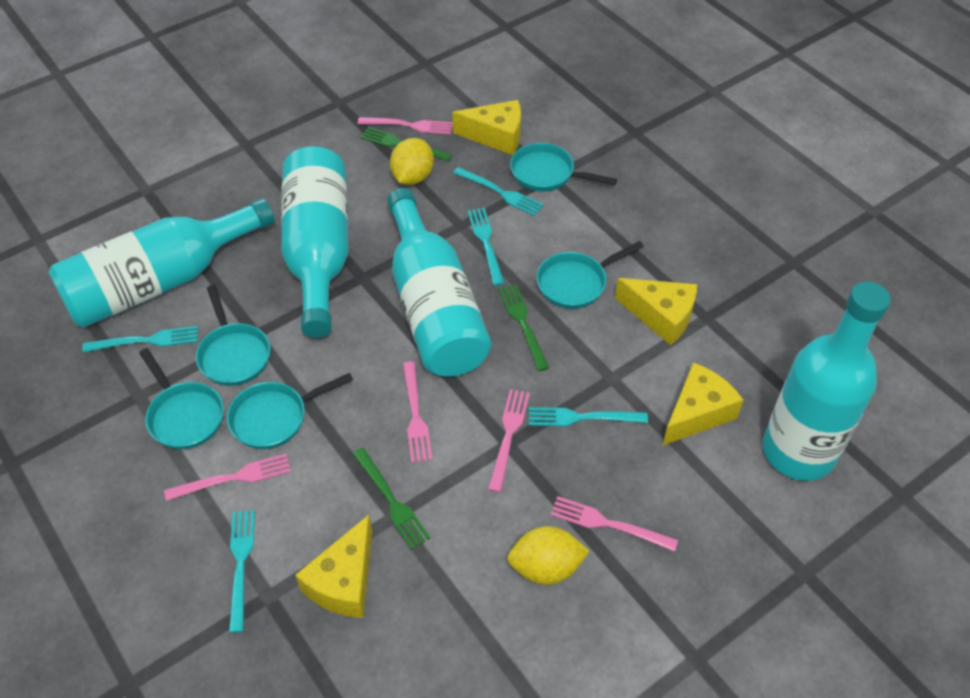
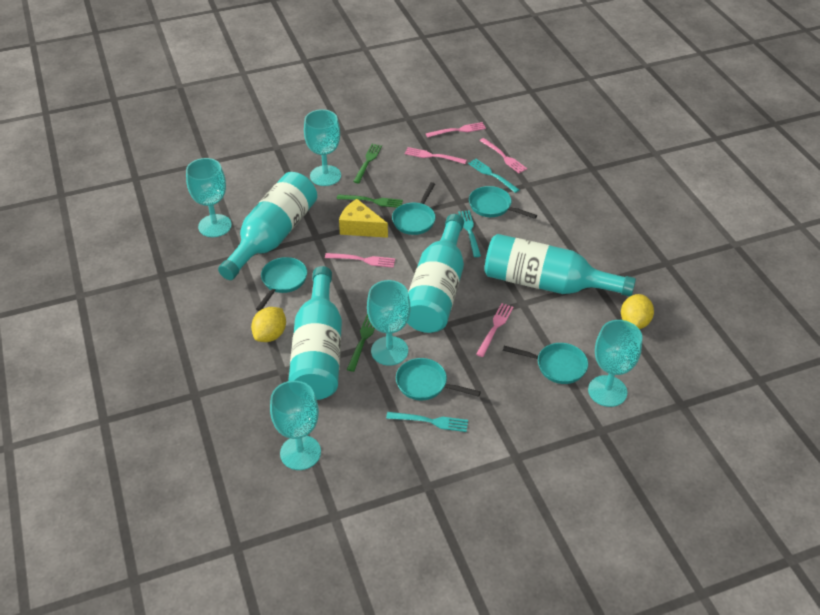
turquoise fork: [82,326,198,352] [229,510,255,633] [453,167,544,216] [468,208,504,286] [529,407,648,426] = 5 -> [386,412,468,432] [458,210,481,257] [468,159,519,193] = 3
turquoise goblet: none = 0 -> [186,158,232,237] [270,381,321,470] [304,109,341,186] [367,280,410,366] [588,320,642,407] = 5
yellow cheese: [295,515,372,618] [452,100,521,155] [615,278,697,345] [662,362,744,446] = 4 -> [339,199,388,238] = 1

